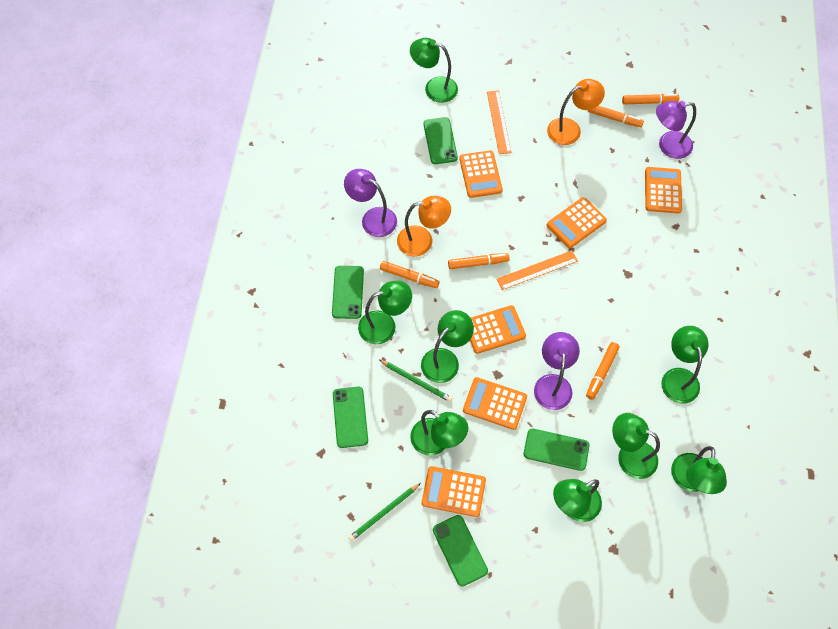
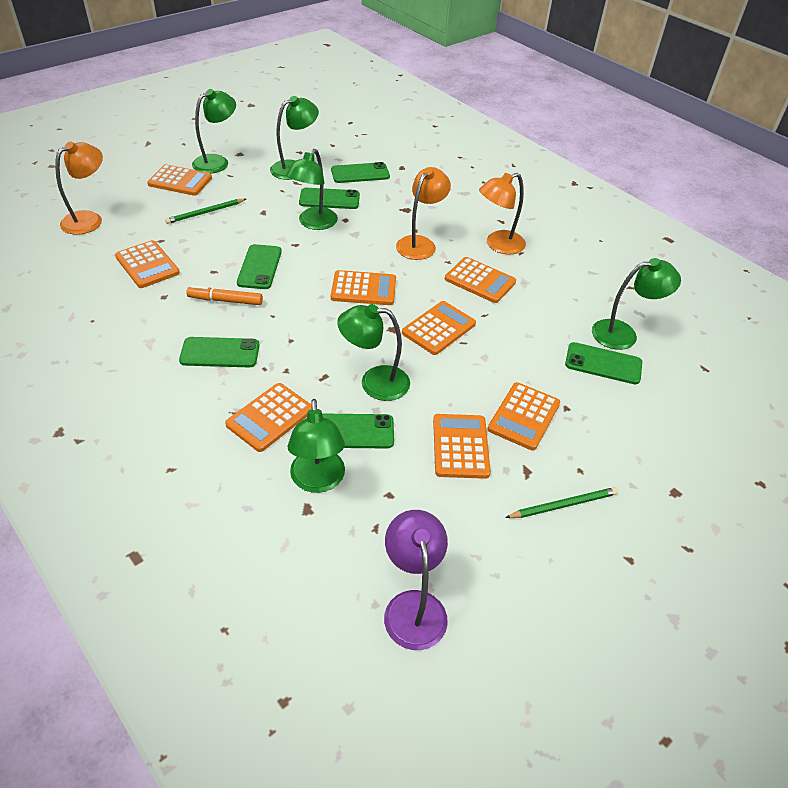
green lamp: [358,281,412,344] [410,38,458,103] [410,410,468,456] [421,310,474,383] [553,479,602,522] [612,413,660,479] [661,326,708,404] [671,446,727,494] = 8 -> [192,89,236,174] [270,96,319,180] [286,149,338,230] [287,399,345,493] [337,304,410,401] [592,258,681,350] = 6
green phone: [332,266,364,319] [333,387,368,448] [424,117,458,164] [433,515,488,586] [524,429,590,471] = 5 -> [179,337,260,367] [237,244,282,289] [299,188,360,209] [322,413,394,448] [331,162,390,183] [565,342,642,384] = 6
orange calculator: [422,466,486,517] [459,150,503,198] [463,377,527,430] [470,305,526,354] [547,197,607,248] [645,167,682,213] = 6 -> [115,240,180,288] [147,164,212,196] [225,383,312,452] [331,270,396,305] [402,301,476,355] [433,414,491,479] [445,257,516,303] [488,382,560,451] = 8
orange lamp: [397,196,451,256] [547,79,605,145] = 2 -> [55,142,103,235] [396,167,451,260] [479,173,526,254] = 3
orange marker: [380,261,440,288] [448,253,510,269] [586,342,620,400] [587,106,644,128] [622,94,680,104] = 5 -> [186,285,263,305] = 1
orange ruler: [487,90,512,154] [497,250,578,290] = 2 -> none = 0
purple lamp: [344,169,397,237] [534,332,580,410] [656,101,696,159] = 3 -> [384,510,448,650] = 1

